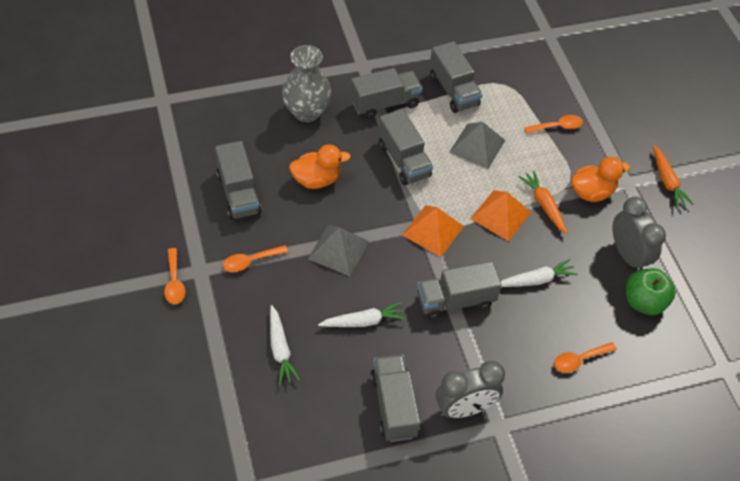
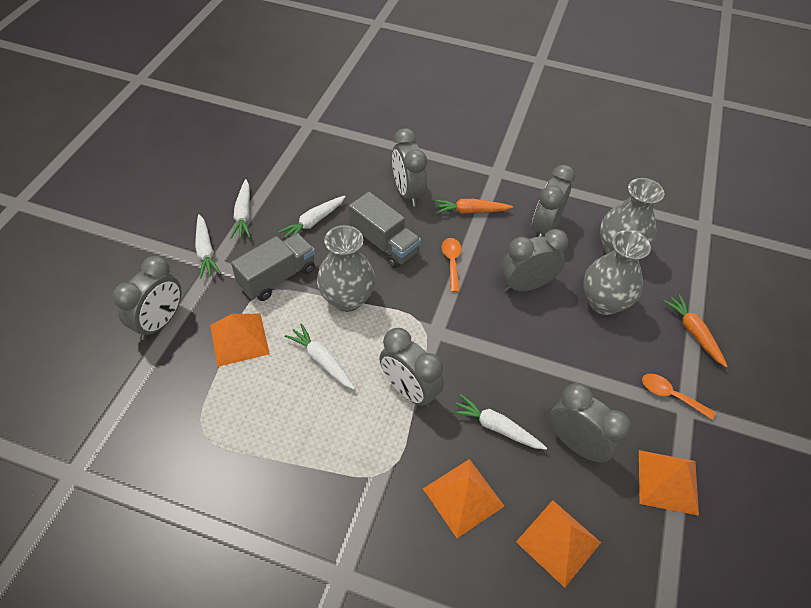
green apple: [626,268,676,315] = 1 -> none = 0
grey clock: [436,361,505,418] [613,197,666,271] = 2 -> [113,256,182,340] [379,328,444,408] [392,128,427,207] [501,229,568,292] [532,165,575,237] [550,383,631,463] = 6
grey pyramid: [308,225,369,276] [450,122,505,169] = 2 -> none = 0
grey truck: [215,141,262,220] [350,68,422,119] [370,354,421,442] [378,109,433,185] [417,261,502,320] [430,41,482,113] = 6 -> [231,233,315,301] [349,192,421,268] = 2
grey vase: [282,45,332,122] = 1 -> [317,225,376,312] [583,230,651,315] [600,178,664,254] = 3
orange duck: [289,145,351,189] [571,157,630,202] = 2 -> none = 0
orange pyramid: [402,205,464,257] [470,190,531,241] = 2 -> [210,314,270,367] [423,459,504,538] [516,500,601,588] [639,450,699,516] = 4
orange spoon: [164,248,185,304] [223,245,288,272] [524,115,583,134] [554,342,617,373] = 4 -> [442,238,461,292] [642,374,716,420] = 2
white carrot: [270,305,300,385] [318,302,407,327] [501,259,578,287] = 3 -> [195,214,221,278] [230,179,250,239] [278,196,346,238] [285,323,355,390] [451,394,547,450] = 5

